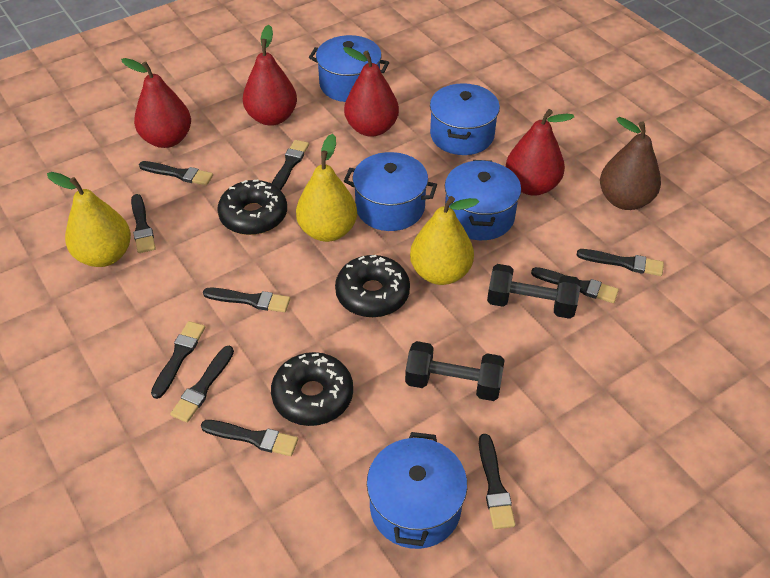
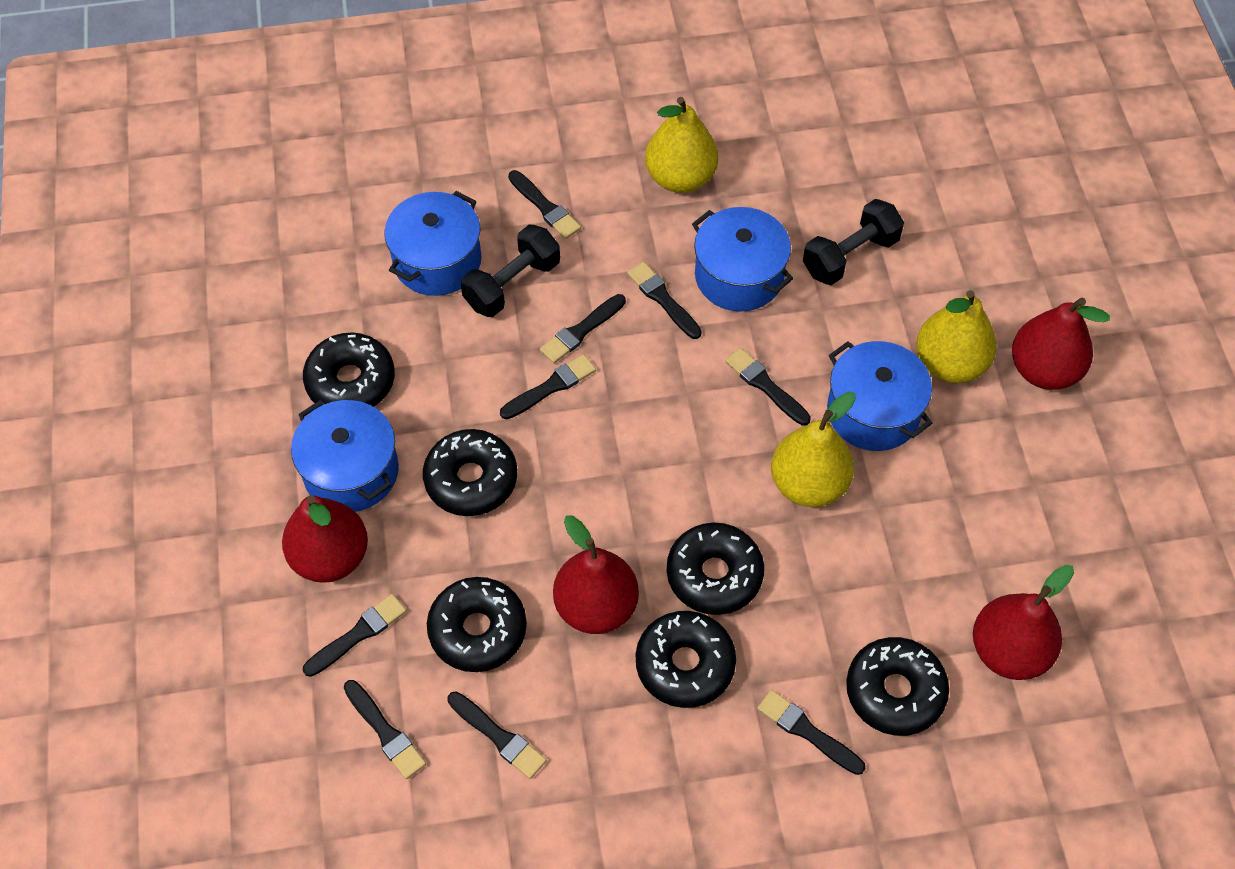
black brush: [131,194,156,253] [139,161,213,186] [151,321,205,399] [170,346,234,423] [201,420,298,456] [203,288,290,312] [272,140,309,190] [479,434,516,529] [531,267,619,303] [577,249,664,276] = 10 -> [303,594,407,677] [344,680,426,779] [447,692,547,779] [500,354,596,419] [508,170,581,239] [540,294,626,363] [627,262,702,339] [725,348,811,426] [757,690,865,775] = 9
black donut: [217,179,287,235] [271,352,353,426] [335,255,410,318] = 3 -> [303,332,395,407] [423,429,517,516] [427,577,527,672] [636,611,736,708] [667,523,764,615] [846,637,949,736] = 6
blue pot: [309,35,389,102] [344,152,437,231] [367,432,467,549] [430,83,500,155] [445,160,521,240] = 5 -> [291,400,399,512] [384,191,482,296] [692,207,793,312] [827,341,933,451] = 4
brown pear: [600,117,661,210] = 1 -> none = 0

